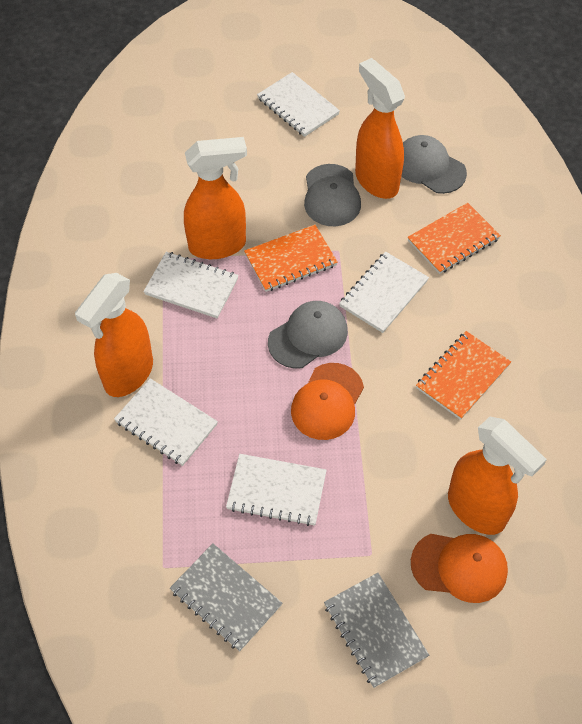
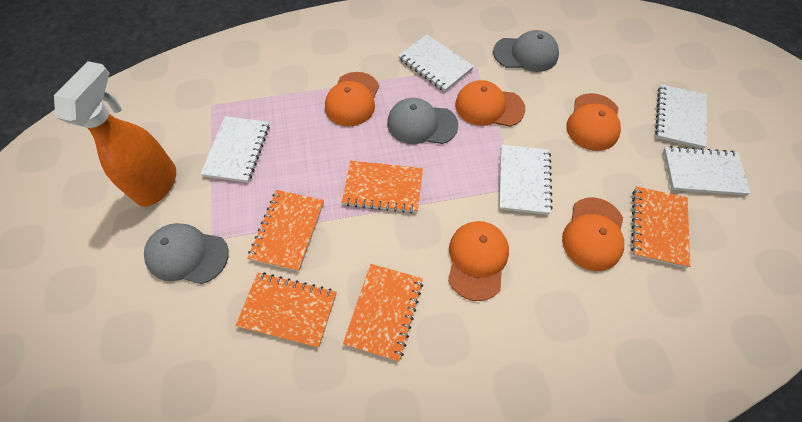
grey notebook: [170,544,282,651] [324,573,429,688] = 2 -> none = 0
orange cap: [291,363,364,440] [411,534,508,603] = 2 -> [325,72,379,126] [448,221,509,301] [455,80,525,127] [562,197,624,271] [566,93,621,151] = 5
orange notebook: [244,225,338,292] [407,203,501,274] [416,331,511,420] = 3 -> [236,273,336,348] [248,190,324,271] [342,161,423,213] [343,264,423,361] [631,187,690,268] = 5
orange spray bottle: [75,273,153,397] [184,137,247,259] [355,58,405,199] [448,417,547,535] = 4 -> [54,61,176,207] = 1

